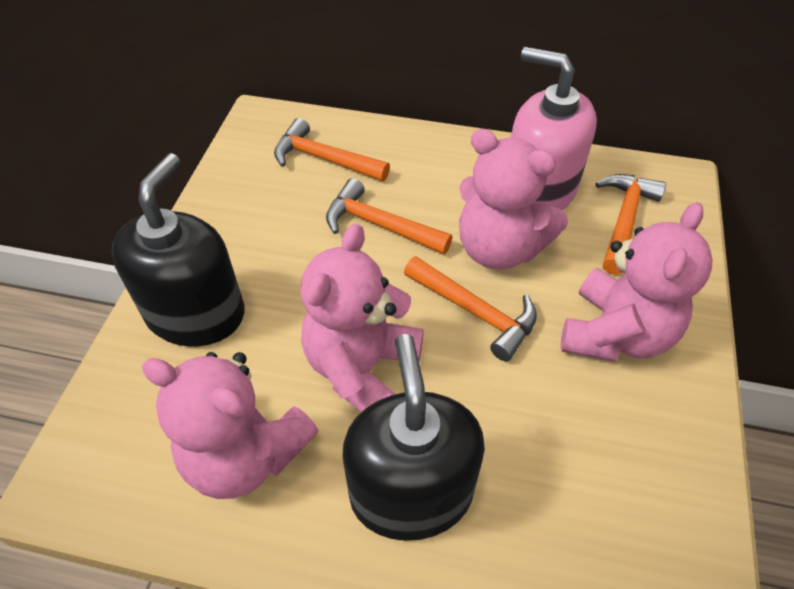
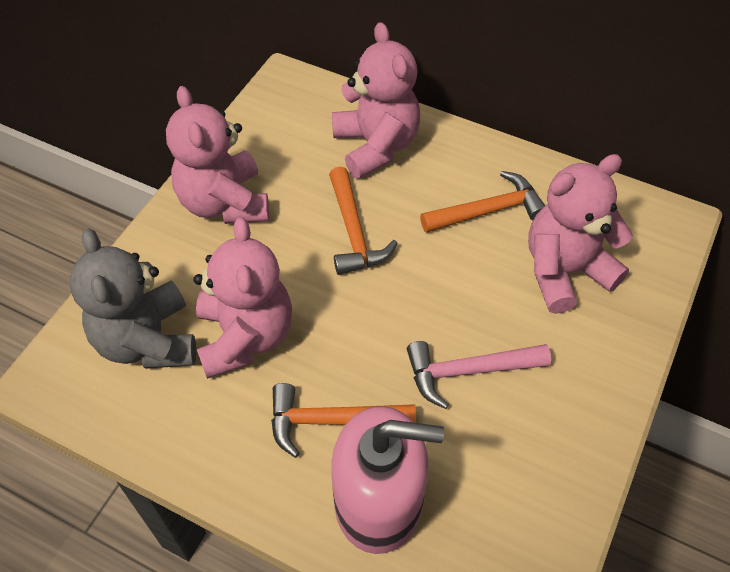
black soap dispenser: [111,153,245,346] [342,334,485,541] = 2 -> none = 0
grey teddy bear: none = 0 -> [70,229,196,369] = 1
orange hammer: [274,118,390,182] [326,178,453,255] [404,256,537,361] [595,174,666,275] = 4 -> [271,383,416,458] [329,167,397,275] [420,171,546,233] = 3
pink hammer: none = 0 -> [407,341,551,409] = 1

